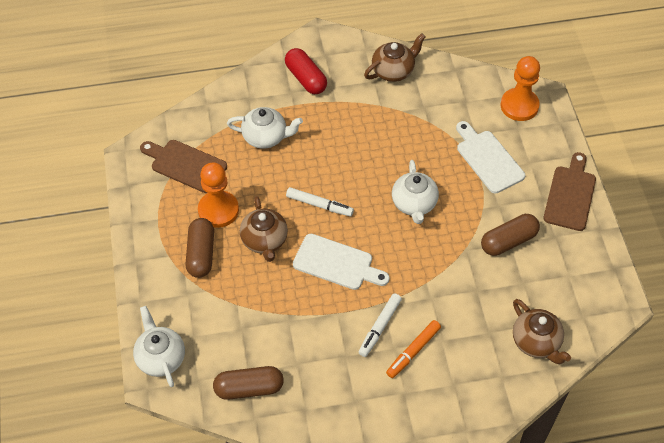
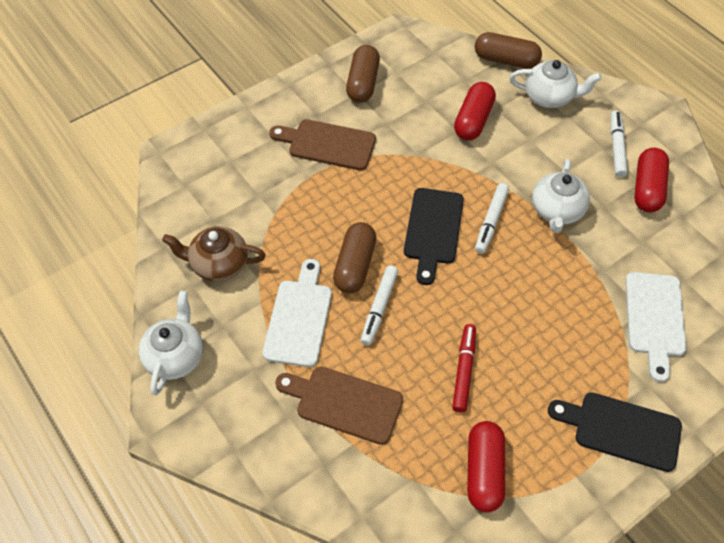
black cutting board: none = 0 -> [404,188,464,285] [548,392,682,472] = 2
brown teapot: [240,196,288,262] [364,33,425,82] [513,299,571,364] = 3 -> [162,226,266,282] = 1
orange marker: [386,320,441,378] = 1 -> none = 0
orange pawn: [198,162,239,228] [501,56,540,121] = 2 -> none = 0
red capsule: [285,48,327,94] = 1 -> [454,82,496,140] [467,421,505,513] [634,148,669,212] = 3
red marker: none = 0 -> [452,324,476,413] = 1
white marker: [286,187,354,216] [359,293,402,357] = 2 -> [361,265,398,346] [475,183,509,254] [611,111,628,177] = 3

